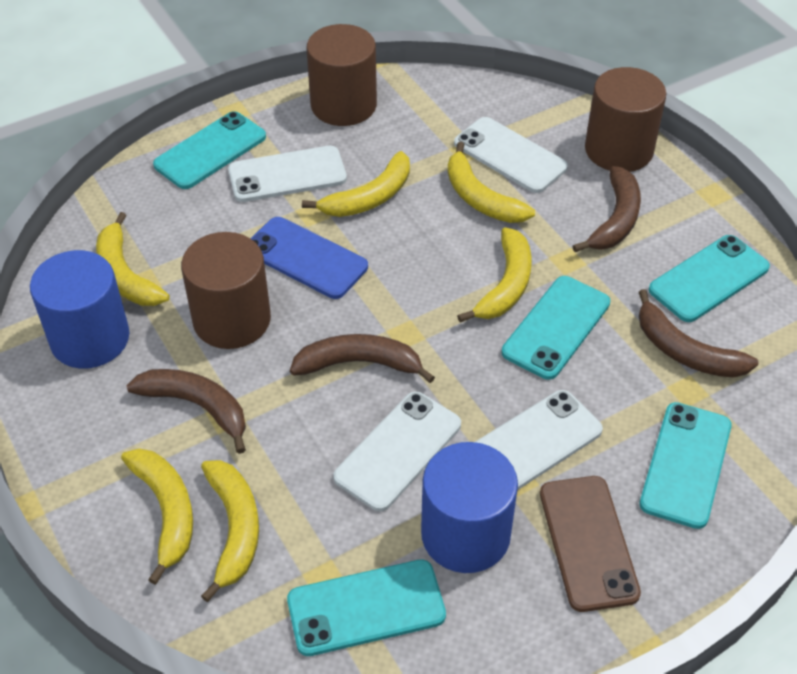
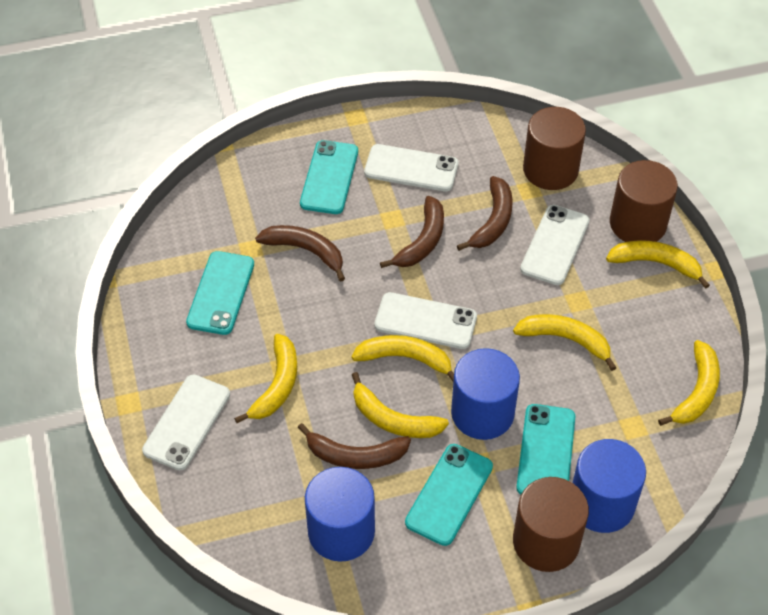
blue cylinder: [30,250,129,369] [421,442,518,573] = 2 -> [305,467,375,562] [451,348,520,440] [573,439,646,533] = 3
blue phone: [251,217,368,299] = 1 -> none = 0
brown phone: [540,476,641,612] = 1 -> none = 0
turquoise phone: [153,111,266,189] [287,559,446,656] [502,276,610,380] [639,402,732,529] [649,235,770,322] = 5 -> [186,251,254,335] [300,140,358,214] [405,444,493,546] [516,404,575,495] = 4

